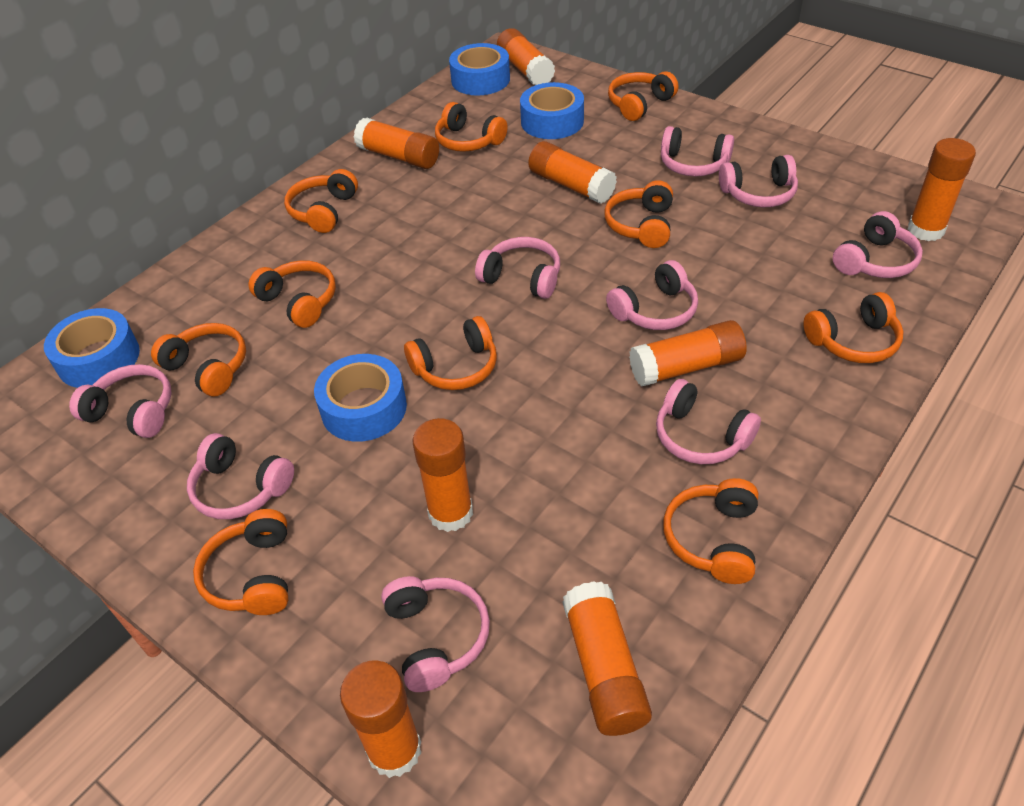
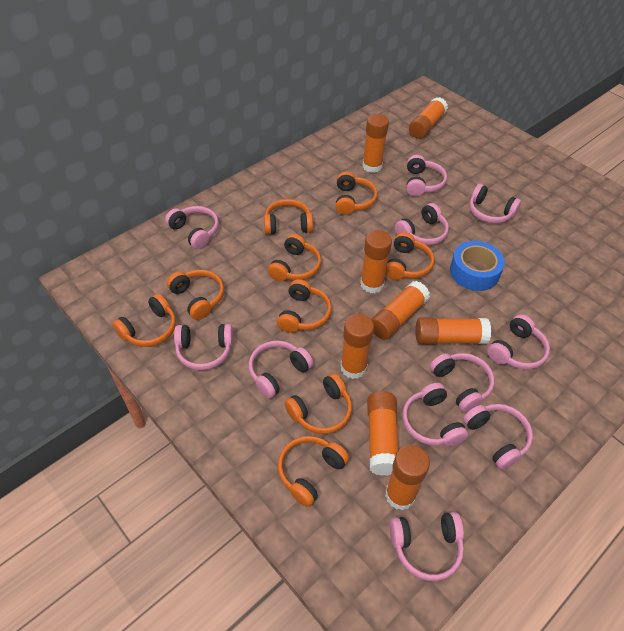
blue tape: [44,308,140,388] [314,354,407,442] [449,43,510,95] [520,82,584,139] = 4 -> [450,241,505,291] = 1
orange headphones: [151,323,246,397] [193,509,288,615] [248,260,336,328] [284,169,358,233] [404,316,497,390] [435,102,508,152] [604,180,673,248] [608,71,679,121] [663,478,758,584] [803,292,904,363] = 10 -> [113,294,176,347] [167,270,224,320] [264,199,313,235] [268,234,321,281] [277,279,332,333] [278,436,349,507] [284,373,352,434] [336,171,378,215] [385,232,435,280] = 9
pink headphones: [69,364,172,438] [187,433,294,519] [381,576,490,692] [475,237,560,299] [606,260,698,330] [656,379,761,464] [661,126,734,176] [719,155,798,207] [833,211,923,278] = 9 -> [165,206,219,249] [174,324,233,370] [249,341,313,399] [390,512,464,581] [395,203,449,245] [402,383,468,446] [406,155,447,196] [430,353,494,412] [463,404,533,470] [469,184,521,223] [487,314,550,369] = 11

